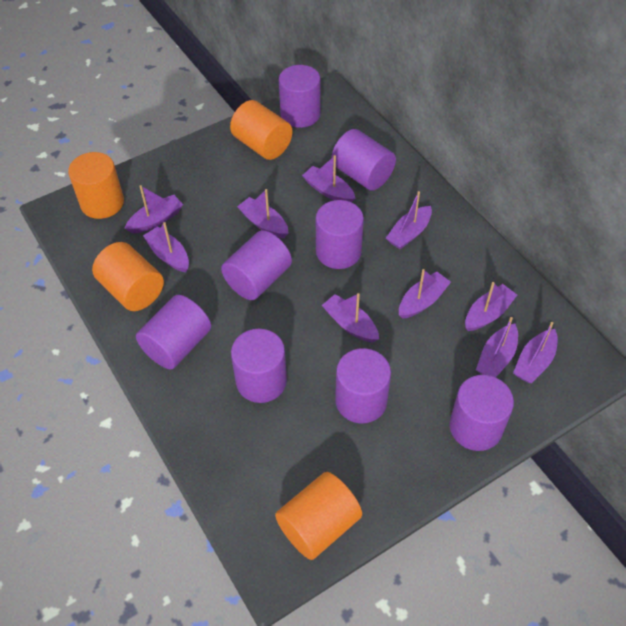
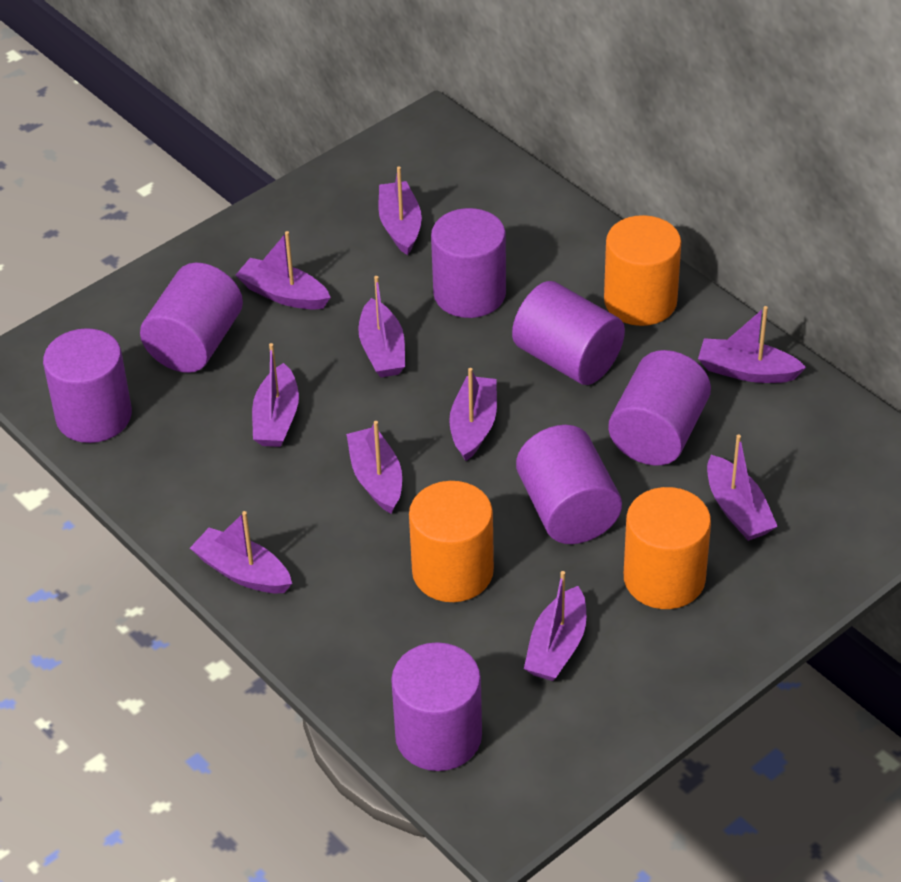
orange cylinder: [68,152,124,219] [92,242,164,311] [230,100,293,160] [275,472,362,560] = 4 -> [409,481,494,602] [604,215,681,326] [624,487,711,609] = 3
purple cylinder: [136,295,211,369] [221,230,292,300] [231,329,287,403] [279,65,320,128] [316,200,364,269] [331,129,396,191] [335,348,391,423] [449,375,514,451] = 8 -> [43,328,132,443] [140,263,243,373] [391,642,482,771] [431,208,506,318] [512,281,625,385] [516,425,622,544] [608,350,711,466] = 7

